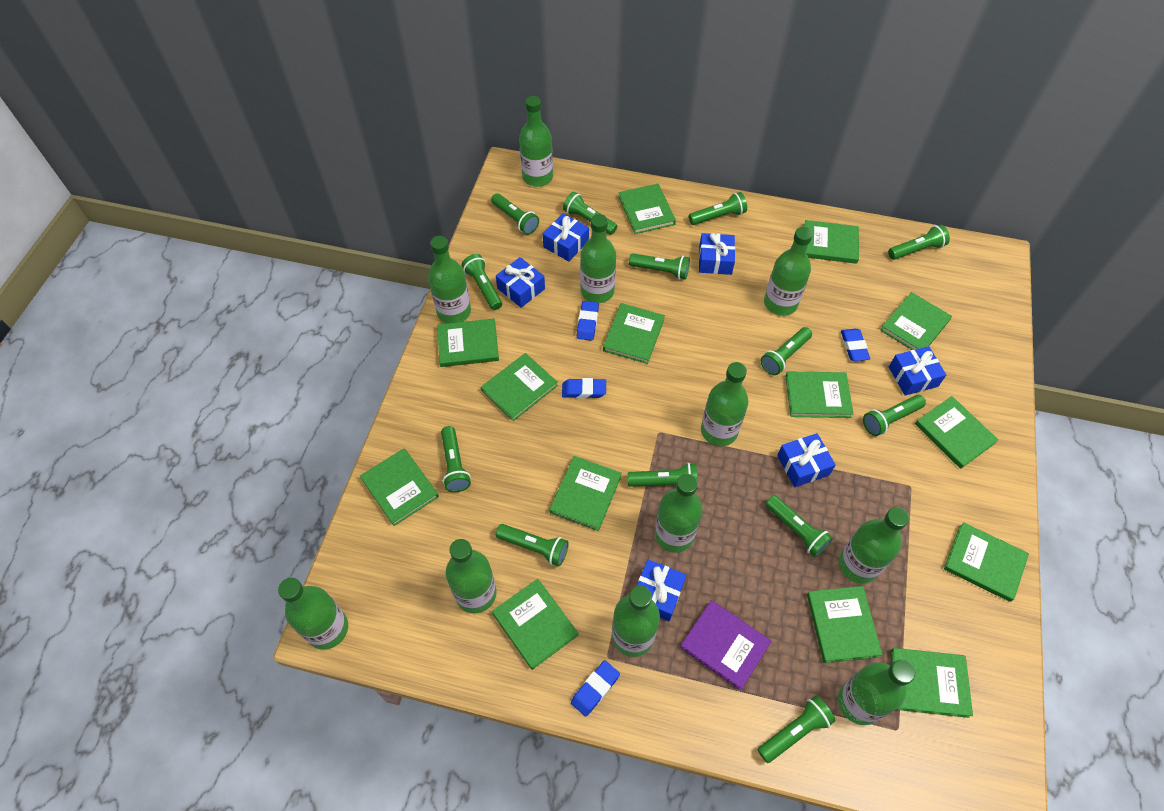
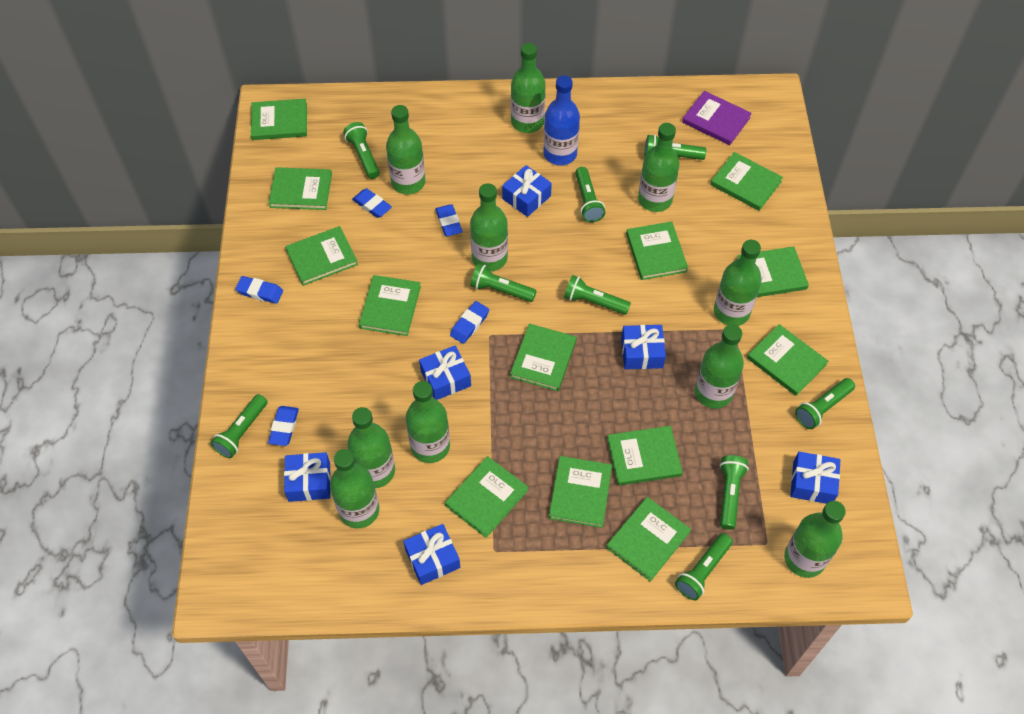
blue bottle: none = 0 -> [543,76,580,165] = 1
blue eraser: [562,378,606,399] [571,660,620,717] [577,301,599,341] [841,329,870,361] = 4 -> [235,276,283,304] [268,406,299,446] [352,188,392,218] [435,204,463,236] [450,301,489,344] = 5
green book: [360,448,439,526] [437,319,499,367] [481,353,558,421] [492,579,578,670] [549,456,622,531] [603,303,665,364] [619,184,676,234] [786,372,853,418] [804,220,859,264] [807,586,882,663] [880,292,952,350] [891,648,973,718] [915,396,998,469] [944,522,1029,602] = 14 -> [251,99,307,140] [268,167,332,210] [285,226,358,286] [359,275,421,336] [445,456,528,538] [510,324,577,391] [549,456,612,528] [606,497,691,582] [607,426,683,486] [626,222,688,280] [710,152,783,211] [736,246,809,297] [747,324,828,396] = 13
green bottle: [278,578,348,650] [428,236,471,323] [446,539,497,613] [519,96,553,187] [580,214,616,303] [612,586,660,657] [655,474,703,552] [701,362,749,446] [764,227,813,316] [838,660,915,725] [839,507,909,583] = 11 -> [330,449,379,528] [347,407,395,488] [386,105,425,194] [406,381,450,463] [470,183,508,271] [511,43,546,133] [638,123,680,212] [695,324,744,408] [714,240,762,326] [784,501,846,578] = 10
green flashlight: [441,426,471,492] [462,254,502,310] [491,193,539,235] [496,524,569,566] [563,192,617,235] [628,463,698,489] [629,253,690,280] [689,192,747,225] [758,696,835,763] [760,327,812,375] [765,495,833,557] [863,395,926,436] [888,225,950,260] = 13 -> [211,394,267,458] [343,122,380,179] [470,264,537,302] [564,275,631,315] [575,167,605,222] [644,135,706,160] [675,533,733,600] [720,455,749,530] [795,378,855,429] = 9

